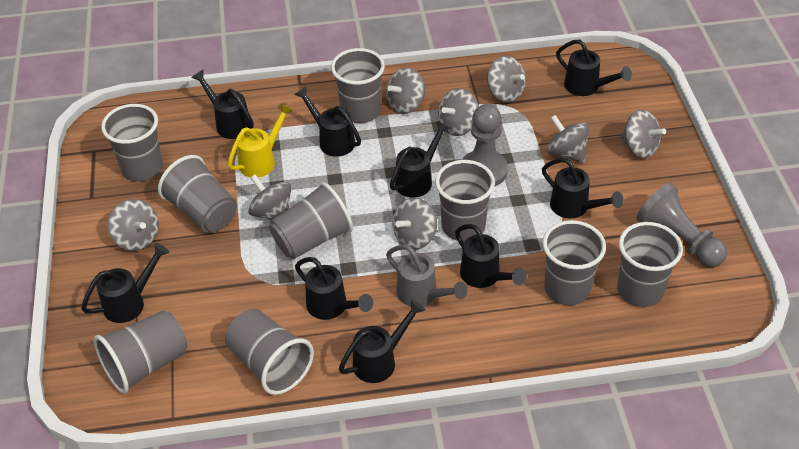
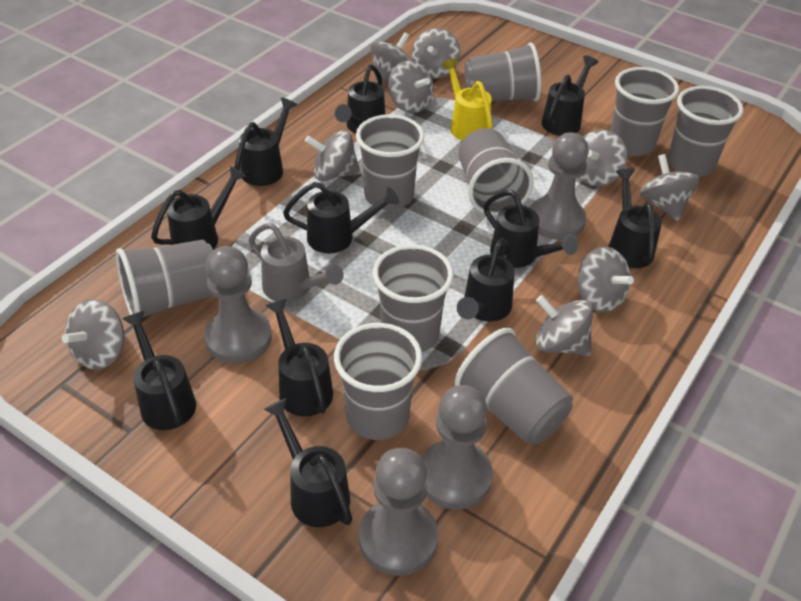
black watering can: [81,243,169,323] [191,69,254,139] [294,86,361,157] [295,257,373,320] [339,299,426,383] [390,121,450,197] [455,224,527,288] [542,158,623,218] [556,39,632,96] = 9 -> [122,311,196,430] [151,166,246,249] [235,98,297,186] [263,398,352,527] [265,299,333,417] [283,182,399,253] [335,65,385,134] [457,238,515,322] [484,190,578,268] [541,55,598,136] [608,168,662,268] = 11
grey pawn: [462,104,508,187] [637,183,727,267] = 2 -> [204,246,272,364] [359,448,438,576] [421,385,493,510] [530,132,589,240] = 4
grey spinning top: [108,199,159,251] [248,174,291,220] [386,67,425,114] [392,197,437,250] [438,88,479,136] [487,56,526,102] [547,115,589,163] [621,110,666,158] = 8 -> [62,299,124,370] [305,130,361,181] [370,32,411,84] [388,61,433,113] [411,28,460,79] [536,295,593,356] [578,130,627,187] [578,247,634,313] [640,154,700,221] = 9

